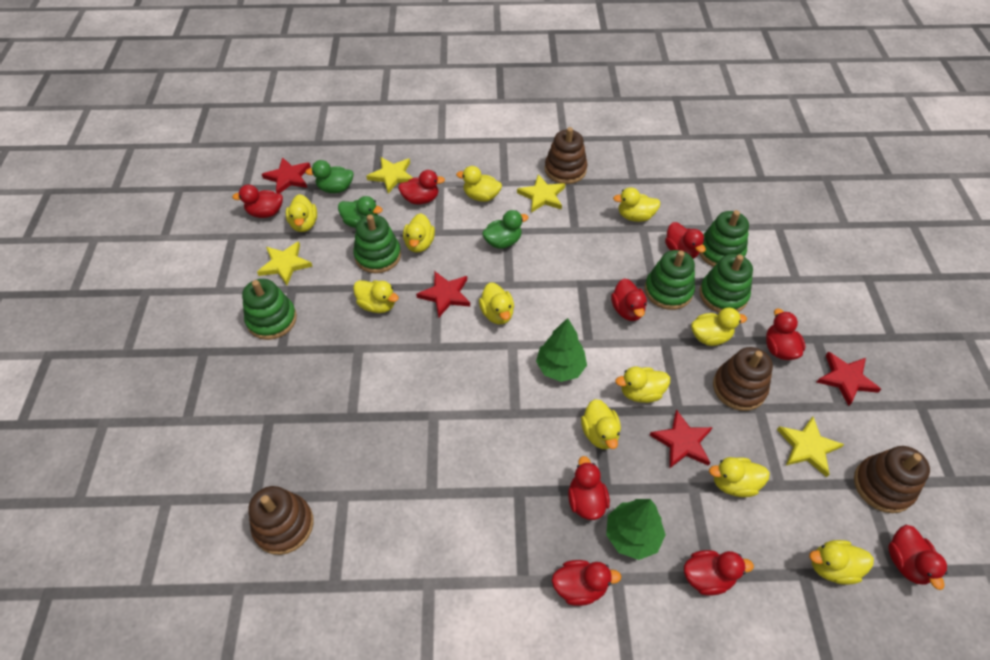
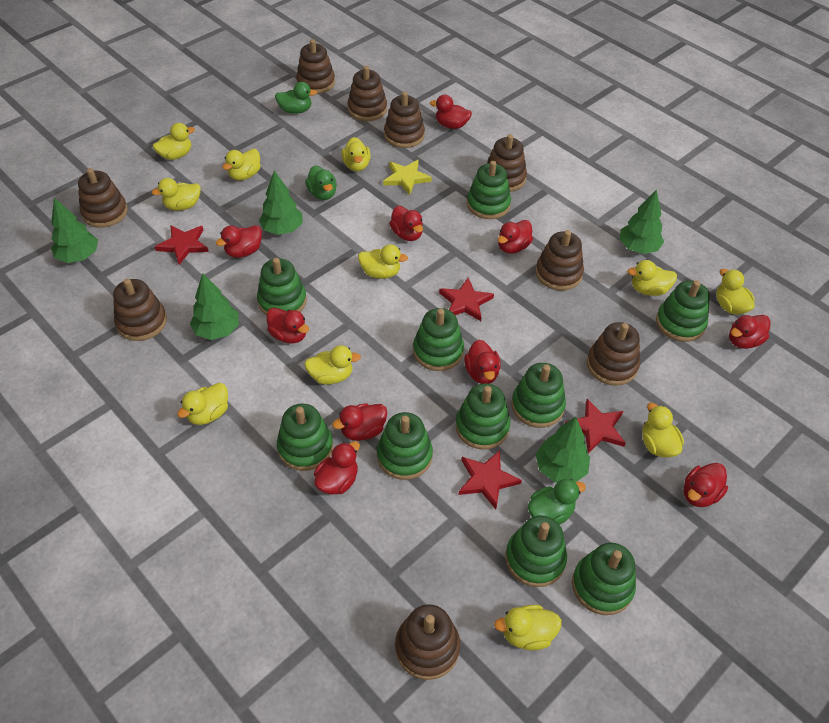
brown stacking toy: [248,486,314,555] [545,127,587,184] [713,347,773,411] [854,446,930,513] = 4 -> [78,168,128,228] [113,279,167,341] [296,39,335,94] [347,66,387,121] [384,92,425,148] [395,604,460,680] [487,134,527,192] [536,230,584,291] [587,322,640,386] = 9
green stacking toy: [242,279,297,340] [353,214,401,273] [645,250,695,310] [699,210,749,267] [699,254,753,312] = 5 -> [257,258,307,316] [277,403,333,471] [377,412,433,480] [413,308,464,371] [455,383,510,450] [467,161,511,219] [505,516,567,587] [511,363,566,428] [572,543,636,615] [656,280,710,342] = 10
green tree: [536,318,587,382] [606,499,666,560] = 2 -> [51,198,98,263] [190,273,239,340] [259,171,303,235] [535,417,590,482] [619,190,664,254] = 5
red duck: [232,185,283,218] [398,170,445,204] [552,560,621,606] [568,456,610,520] [611,278,647,321] [665,222,706,259] [684,550,754,596] [766,309,806,360] [888,525,948,590] = 9 -> [216,225,262,258] [267,308,309,344] [314,441,360,494] [332,403,387,441] [389,206,423,241] [430,95,472,129] [464,340,501,384] [498,220,533,254] [684,463,728,507] [729,315,771,349] = 10
yellow star: [257,241,313,285] [366,157,413,194] [517,174,565,213] [777,416,844,477] = 4 -> [383,160,432,195] = 1

